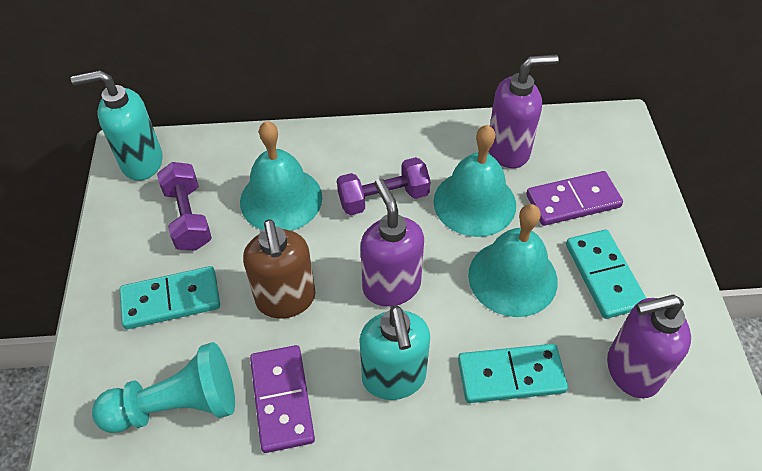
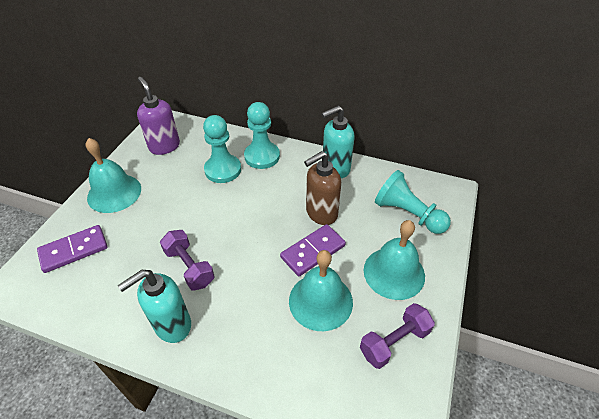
purple soap dispenser: [360,178,424,307] [489,55,559,168] [607,295,691,398] = 3 -> [137,77,180,155] = 1
turquoise domino: [120,266,220,329] [458,344,568,403] [566,230,646,319] = 3 -> none = 0
turquoise pawn: [92,342,235,433] = 1 -> [203,115,241,183] [244,102,280,169] [375,170,451,234] = 3

